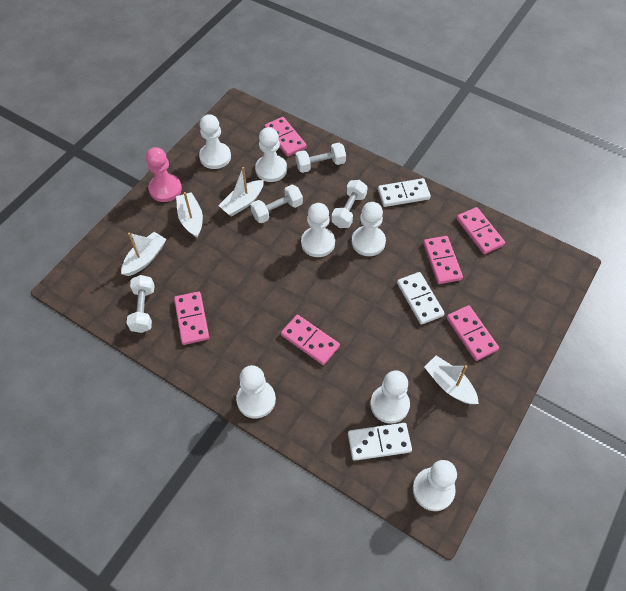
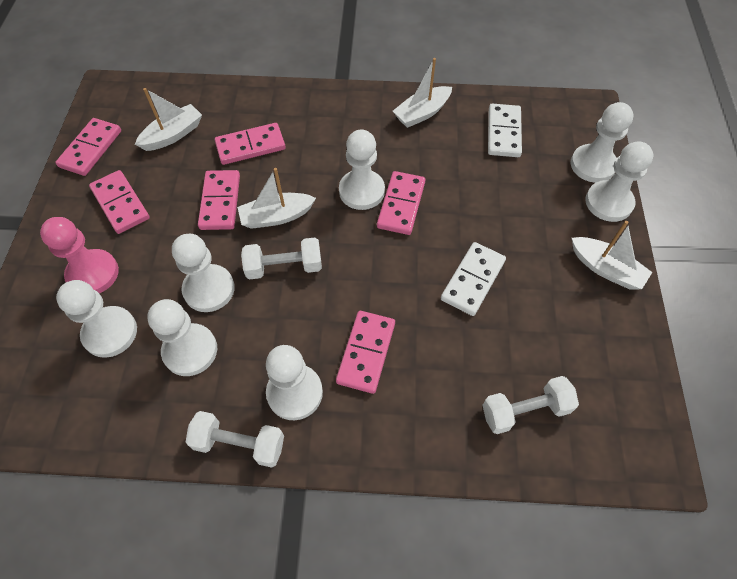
white domino: [348,423,412,461] [378,178,431,207] [397,272,445,325] = 3 -> [441,242,506,316] [488,104,522,157] = 2
white dumbbell: [127,275,155,333] [250,185,303,223] [295,143,346,173] [331,180,368,228] = 4 -> [186,411,284,468] [241,238,322,280] [482,376,579,434] = 3

